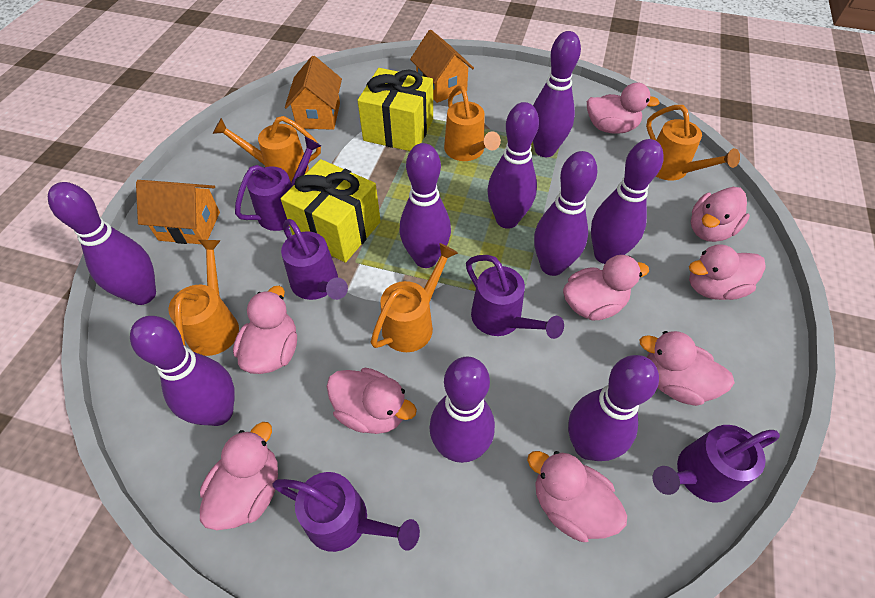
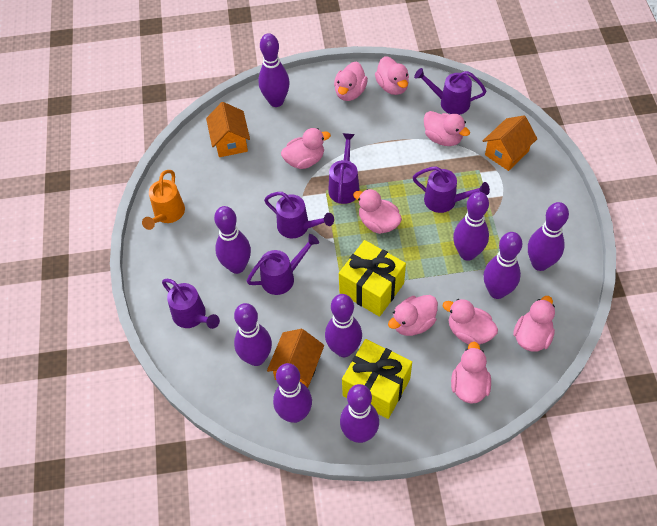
orange watering can: [169,240,239,356] [213,116,321,182] [371,243,458,352] [444,86,501,161] [646,105,740,181] = 5 -> [142,170,185,230] = 1
purple watering can: [235,137,321,231] [272,472,420,552] [281,219,348,300] [466,255,564,339] [652,425,780,503] = 5 -> [162,279,220,329] [247,234,319,295] [264,192,334,238] [328,133,360,204] [413,166,490,213] [414,68,486,115] = 6

